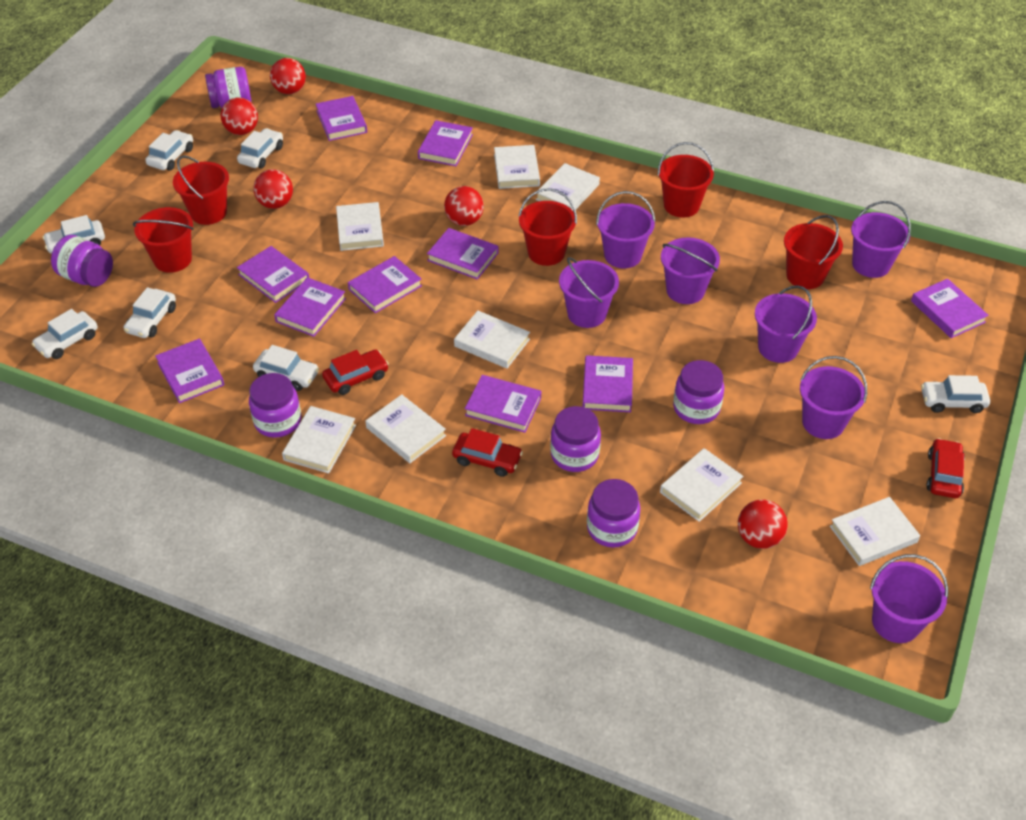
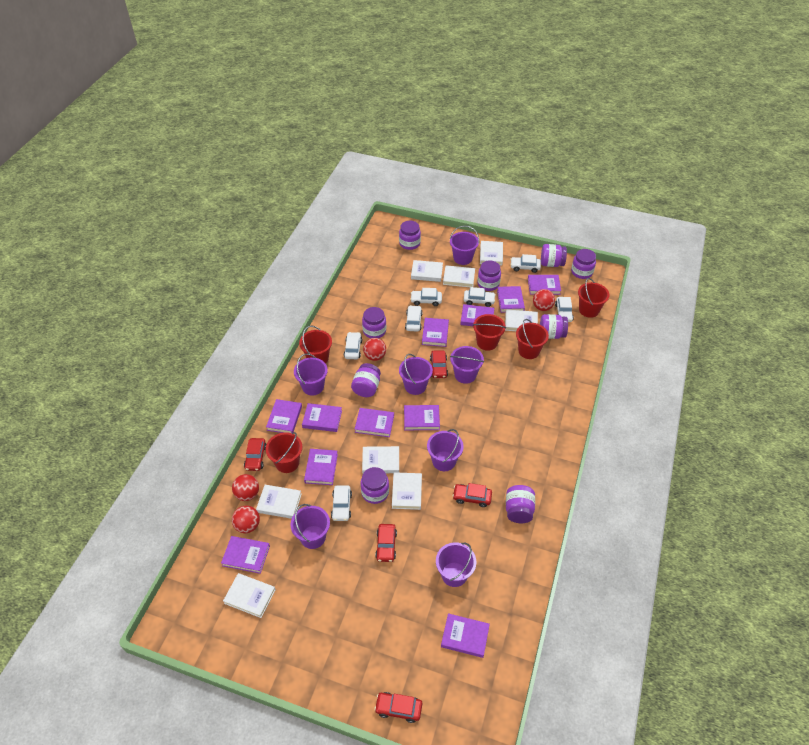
purple book: [155,339,224,403] [237,246,309,303] [274,277,346,337] [316,96,367,141] [348,256,422,313] [418,120,473,166] [427,228,498,280] [465,375,541,433] [582,355,633,412] [911,279,989,338] = 10 -> [221,536,270,574] [266,399,302,433] [302,403,342,432] [304,449,338,485] [355,408,394,437] [404,405,440,430] [422,318,449,347] [441,613,490,658] [460,304,494,326] [497,286,525,313] [528,275,561,295] = 11
purple jar: [51,235,113,287] [205,67,251,108] [249,373,301,438] [550,406,601,472] [587,479,640,548] [673,360,724,424] = 6 -> [351,363,381,397] [360,467,389,504] [362,307,386,338] [399,221,421,250] [477,261,501,291] [506,485,535,523] [540,314,568,339] [541,244,567,267] [571,249,596,279] = 9
red ball: [221,97,258,135] [253,169,293,209] [270,58,306,94] [444,186,484,226] [738,499,788,549] = 5 -> [232,474,259,501] [232,506,260,533] [363,338,386,361] [533,289,555,311] = 4
red car: [322,350,389,395] [452,428,523,477] [926,438,965,498] = 3 -> [244,438,266,471] [374,692,422,723] [375,524,397,562] [430,350,448,378] [452,483,492,507] = 5

